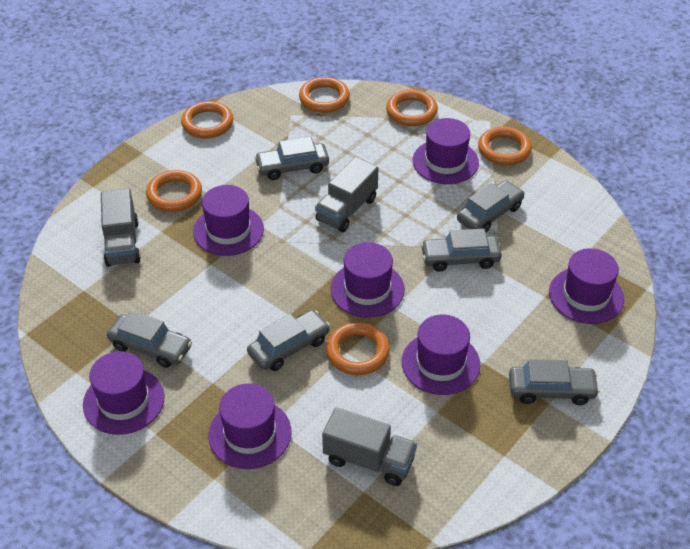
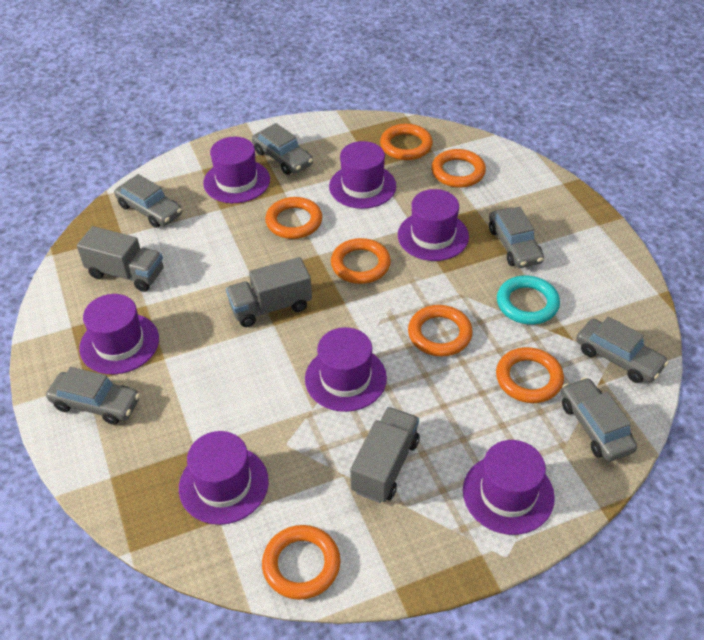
orange ring: [146,170,202,212] [181,101,233,139] [299,77,350,113] [326,322,390,375] [386,90,438,126] [478,126,532,165] = 6 -> [262,525,341,600] [265,197,322,239] [331,238,391,284] [380,124,433,160] [408,305,473,357] [431,149,486,188] [496,347,564,403] = 7
turquoise ring: none = 0 -> [497,276,560,325] = 1

